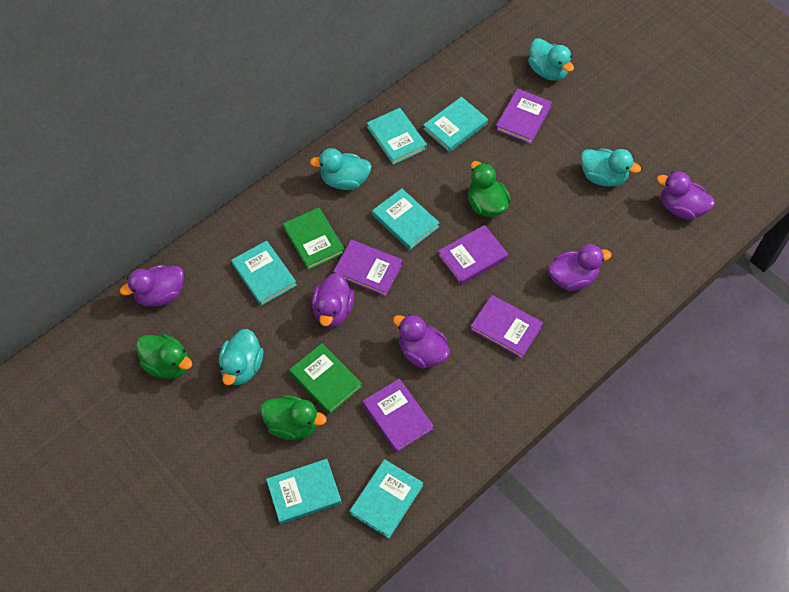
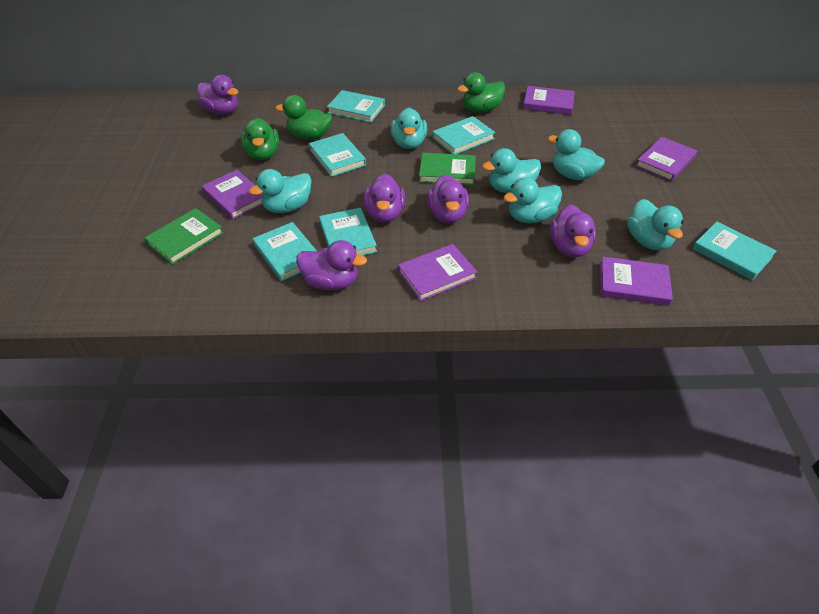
turquoise duck: [219,329,263,385] [310,148,372,190] [528,38,574,81] [581,148,641,187] = 4 -> [249,169,312,213] [391,108,427,149] [482,148,541,193] [504,178,562,223] [548,129,605,180] [627,199,684,250] = 6

